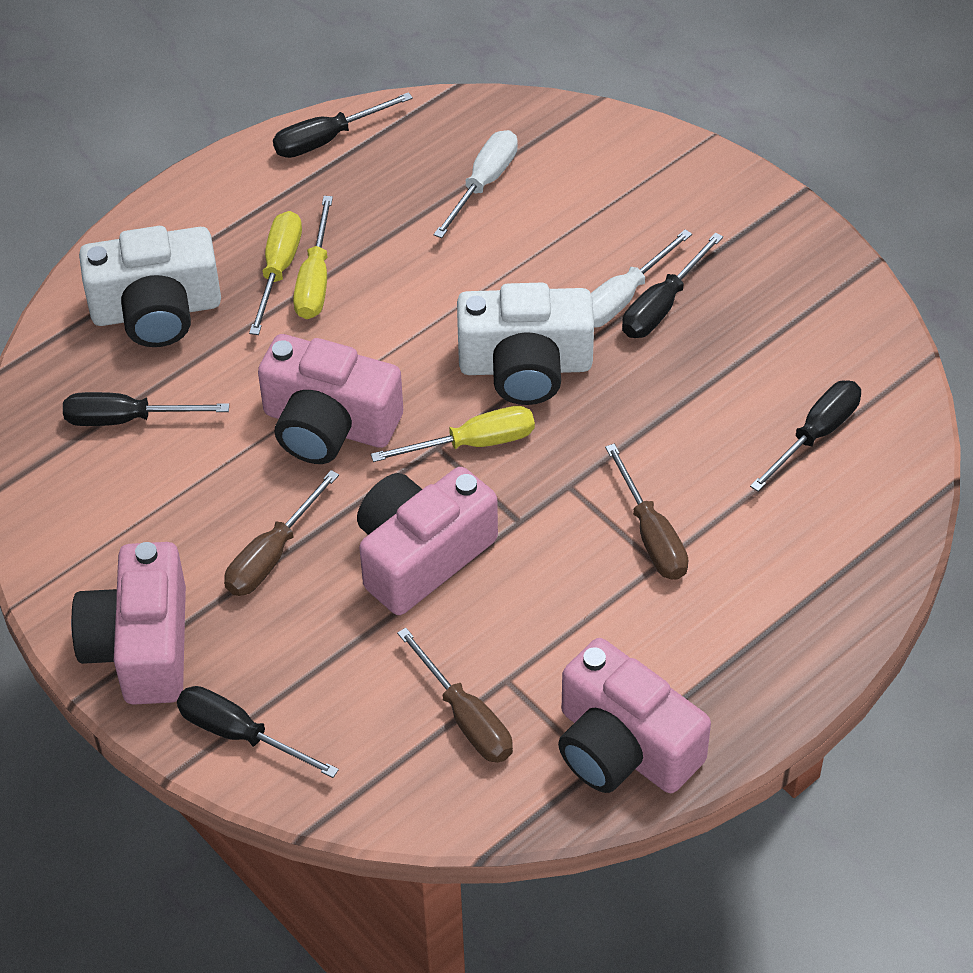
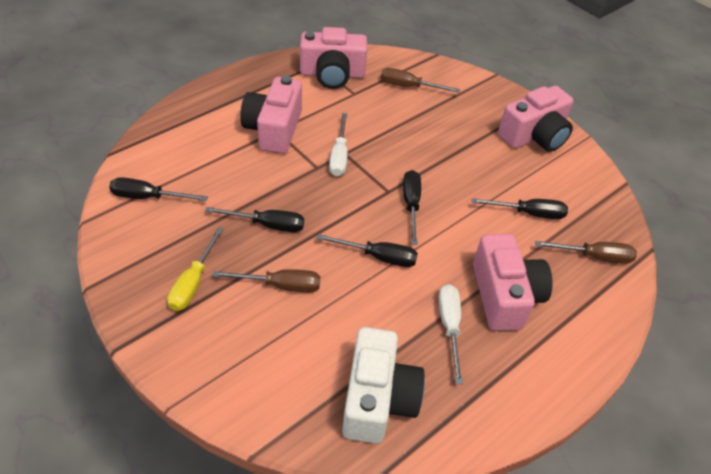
white camera: [79,226,221,347] [457,283,594,405] = 2 -> [342,327,425,444] = 1
yellow screwdriver: [249,211,302,335] [293,196,333,319] [371,406,535,462] = 3 -> [167,227,224,311] = 1

